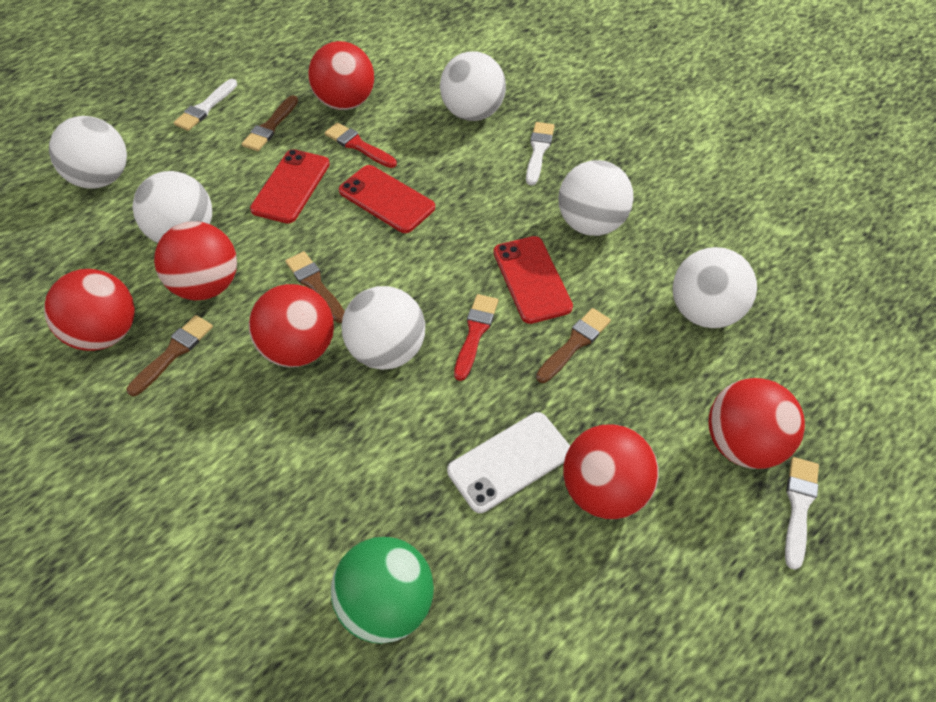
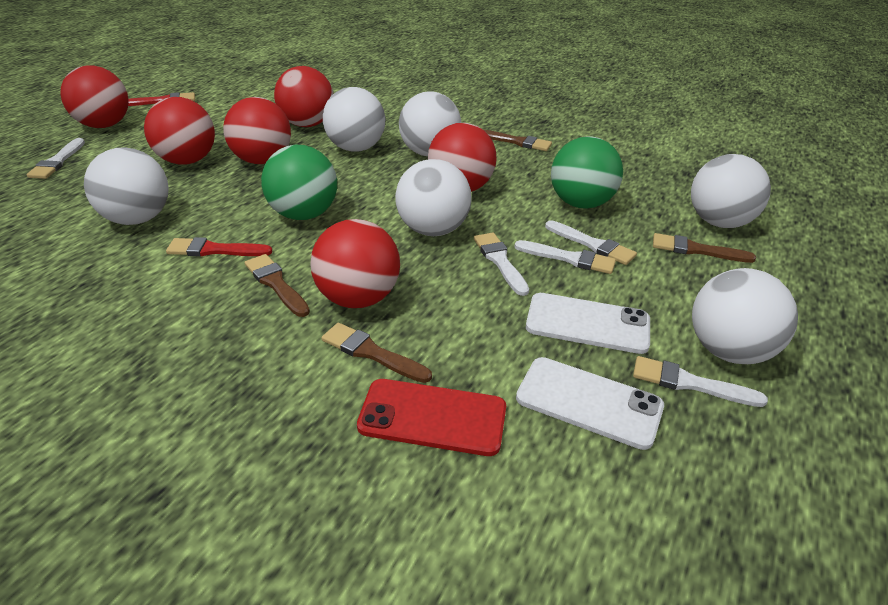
green ball: [331,537,434,644] = 1 -> [261,145,337,220] [551,136,623,209] = 2
red phone: [250,149,330,224] [339,165,435,233] [493,236,573,324] = 3 -> [357,379,506,456] = 1
white brush: [173,79,237,131] [526,122,555,185] [785,457,819,570] = 3 -> [26,138,85,179] [474,233,529,296] [514,240,616,274] [545,220,637,265] [633,356,768,407] = 5
white phone: [447,412,570,513] = 1 -> [516,357,664,450] [526,293,650,354] = 2

